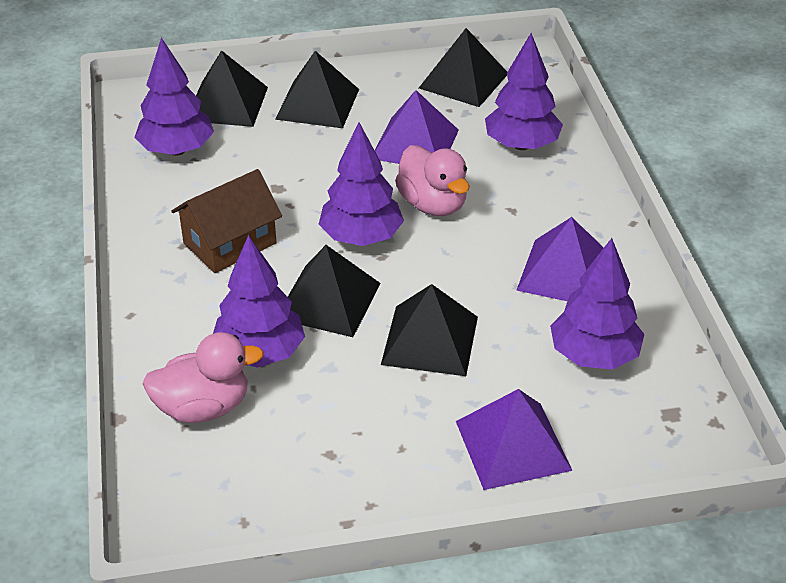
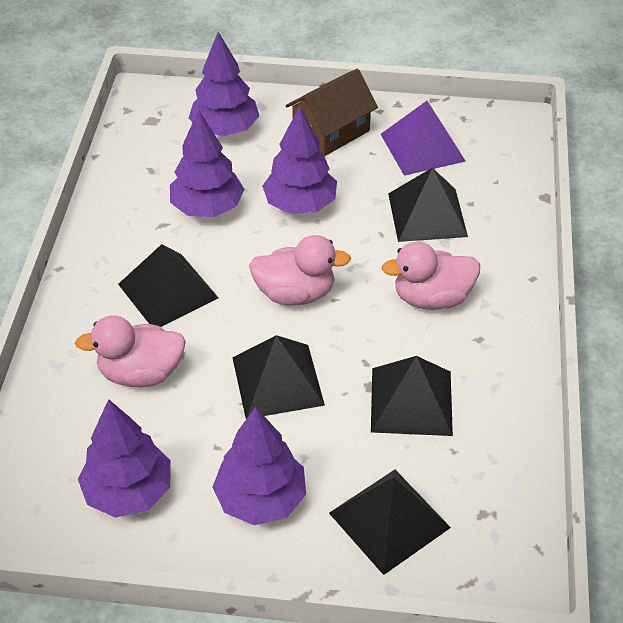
pink duck: [143,332,264,423] [395,145,470,216] = 2 -> [75,315,186,387] [249,235,351,305] [382,242,480,310] = 3
purple pyramid: [375,90,459,164] [456,389,573,490] [516,217,604,301] = 3 -> [381,101,466,176] = 1

